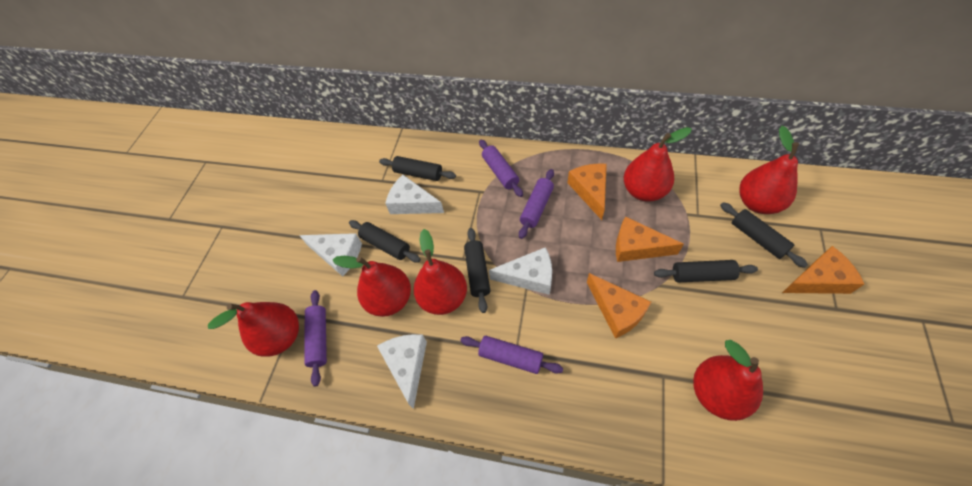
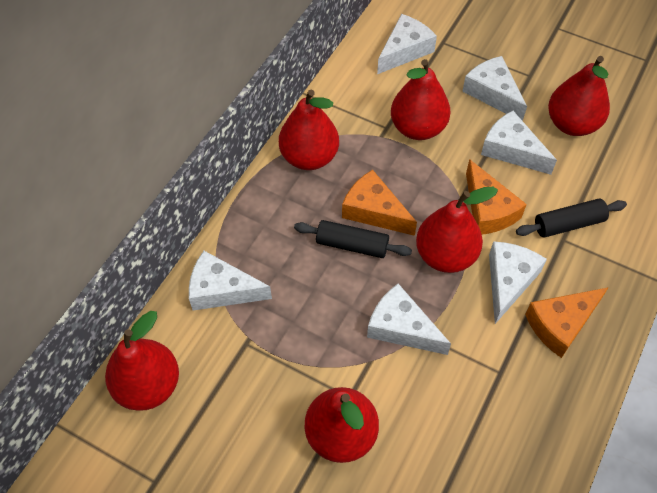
black rolling pin: [349,220,421,262] [379,156,456,181] [464,228,490,313] [654,260,758,283] [720,202,808,268] = 5 -> [294,220,412,258] [516,199,627,238] = 2
orange cheese: [568,164,607,220] [587,273,651,339] [616,216,684,262] [782,246,864,294] = 4 -> [342,170,417,236] [466,159,527,234] [525,287,609,358] = 3
purple rolling pin: [304,290,327,387] [460,336,563,374] [479,140,523,197] [519,169,554,239] = 4 -> none = 0
white cheese: [299,233,362,276] [377,334,427,409] [385,175,444,214] [489,247,552,295] = 4 -> [189,251,272,311] [367,284,451,355] [377,14,437,74] [462,56,527,121] [481,111,557,175] [489,241,547,324] = 6

